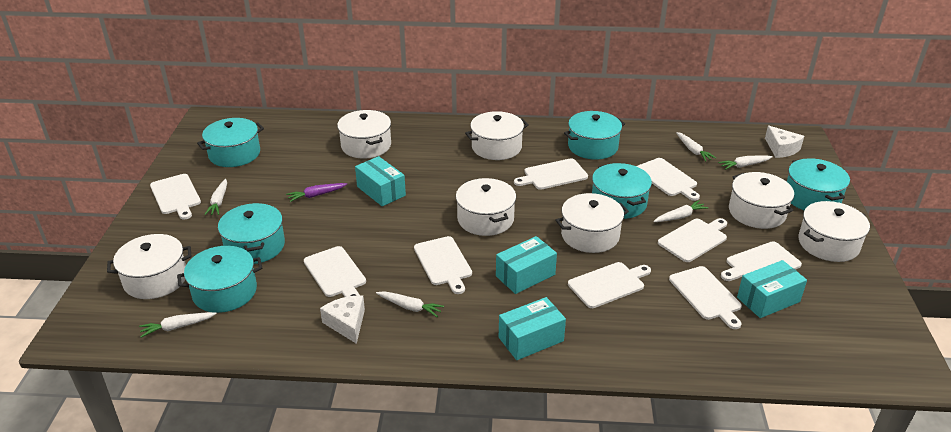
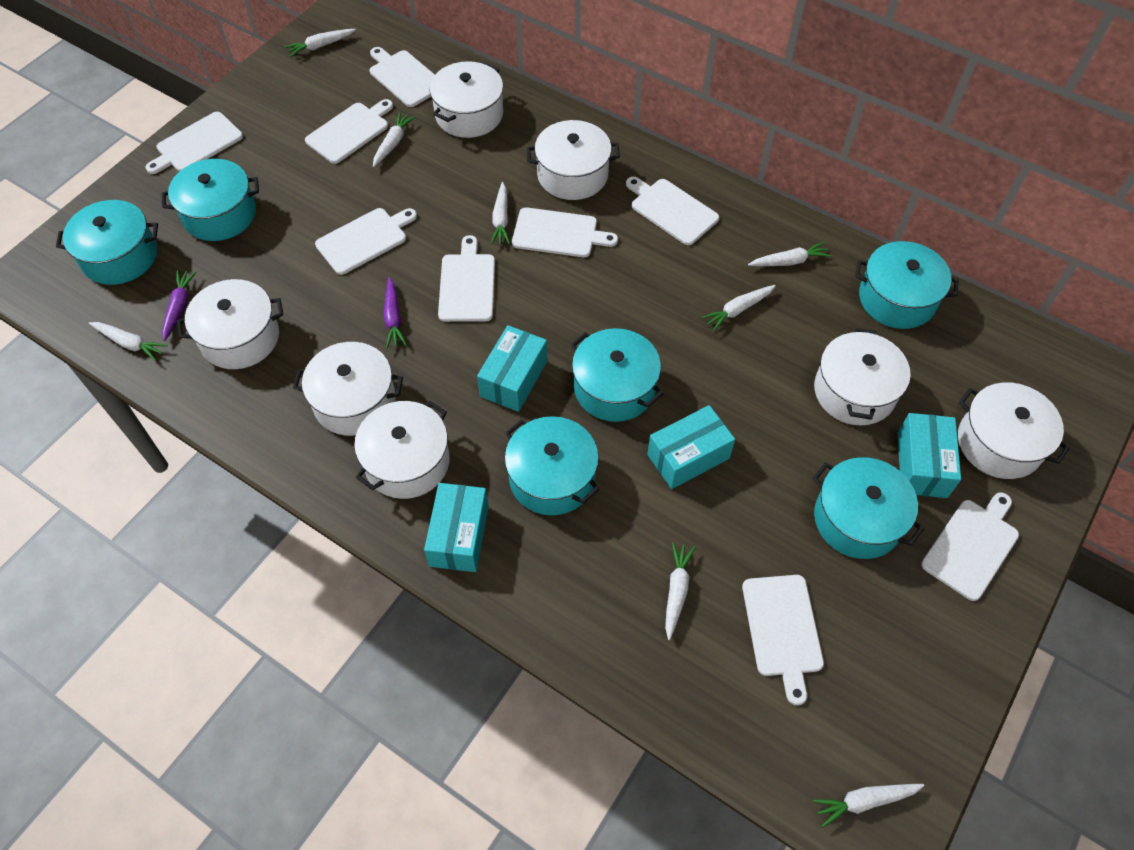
purple carrot: [286,183,347,202] = 1 -> [162,271,196,341] [383,277,407,348] = 2
white carrot: [139,312,217,338] [204,179,227,215] [376,291,444,317] [653,200,708,222] [676,132,716,161] [718,156,773,170] = 6 -> [89,322,168,361] [285,29,356,57] [373,112,415,167] [491,182,510,245] [665,542,695,640] [701,285,776,331] [748,242,831,266] [813,784,924,827] = 8
white cheese: [320,296,365,344] [765,126,804,158] = 2 -> none = 0

